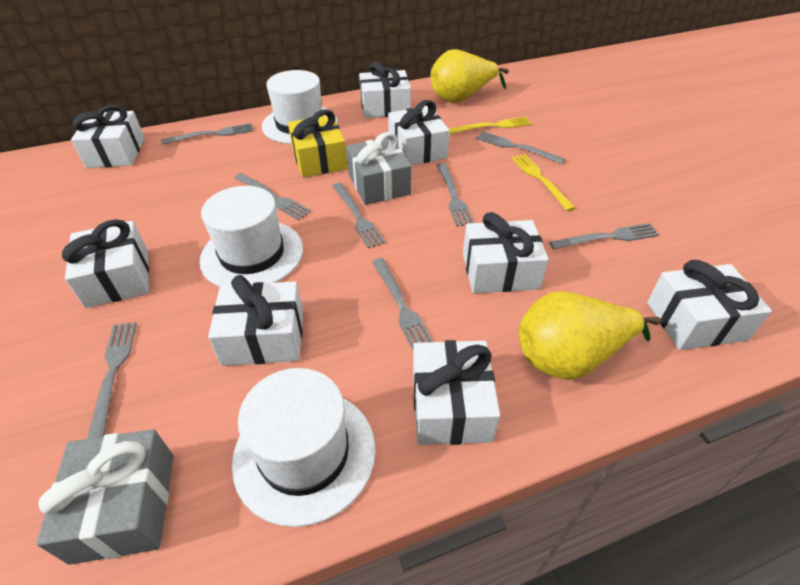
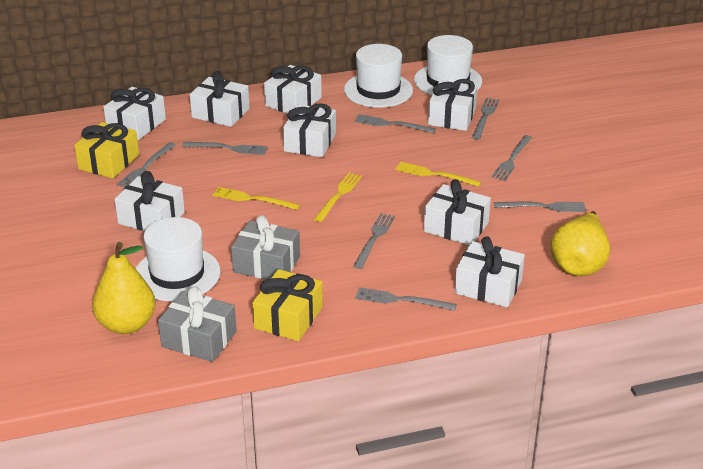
yellow fork: [449,117,532,134] [511,154,575,211] = 2 -> [213,187,300,210] [314,173,362,222] [395,162,481,187] = 3
yellow gift: [288,109,348,177] = 1 -> [74,122,139,178] [252,269,323,341] = 2

